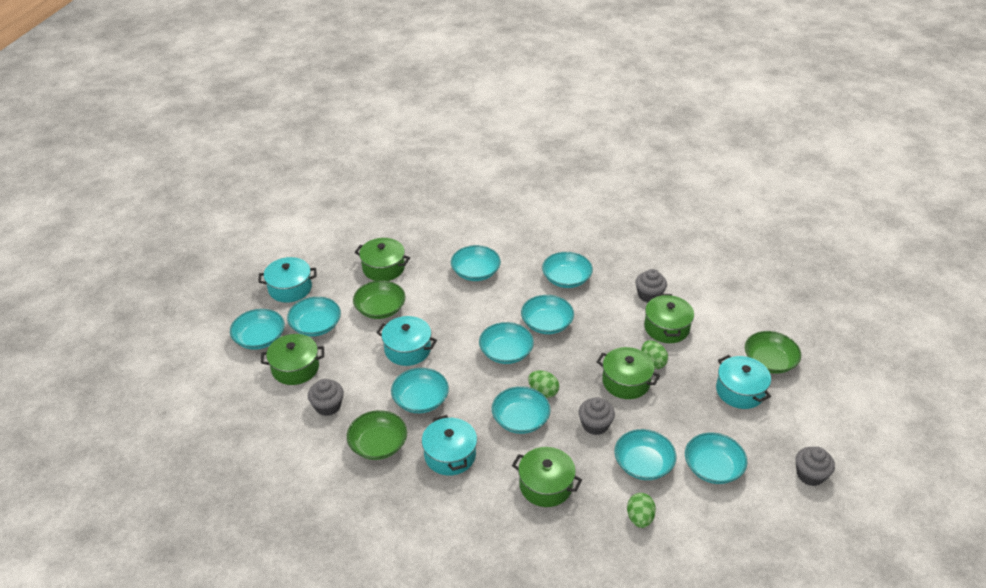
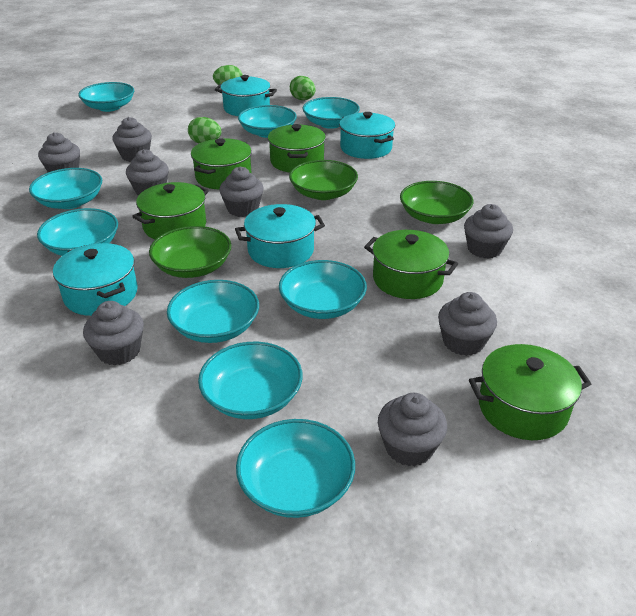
grey cupcake: [308,379,344,416] [579,397,615,435] [635,269,667,303] [796,447,835,486] = 4 -> [38,132,80,172] [83,301,144,366] [112,117,152,162] [126,149,169,195] [220,167,264,217] [378,393,447,466] [438,292,497,356] [464,204,513,259] = 8
turquoise bowl: [230,309,285,350] [287,297,341,337] [391,368,449,413] [451,245,501,281] [479,322,534,364] [492,386,551,434] [521,295,574,334] [542,252,593,288] [614,429,677,480] [685,433,747,484] = 10 -> [29,168,103,209] [37,208,118,256] [78,82,134,112] [167,280,259,343] [198,342,303,419] [236,419,355,518] [238,105,297,138] [279,260,367,319] [303,97,360,129] = 9

